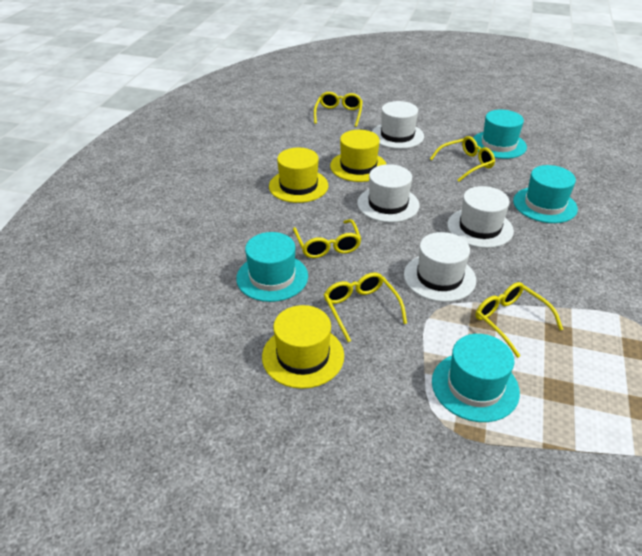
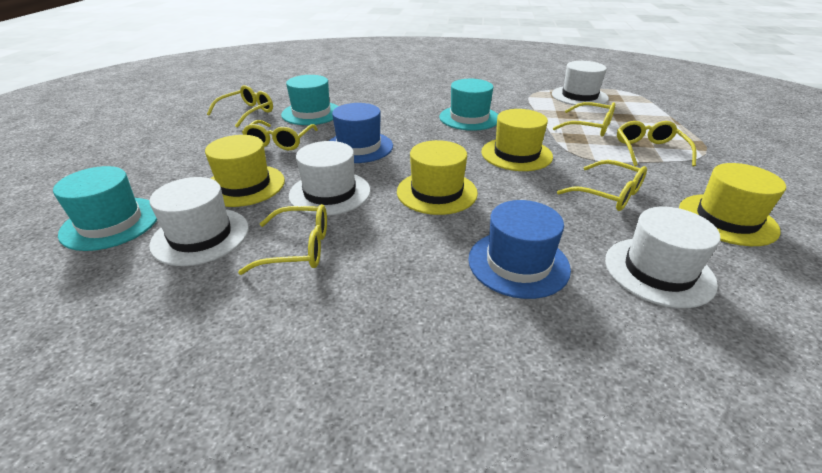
blue hat: none = 0 -> [329,103,393,163] [468,200,571,299] = 2
turquoise hat: [236,232,308,302] [432,334,520,422] [473,110,527,159] [513,165,578,223] = 4 -> [53,166,157,251] [281,75,339,125] [439,79,498,131] = 3
yellow glasses: [293,219,361,258] [314,92,363,127] [324,273,407,342] [430,136,495,182] [475,282,563,358] = 5 -> [207,85,273,128] [238,204,327,275] [242,120,318,150] [553,102,616,136] [557,160,647,211] [617,121,696,166] = 6
yellow hat: [262,305,344,389] [269,148,328,203] [330,130,386,182] = 3 -> [205,135,285,207] [397,140,478,215] [481,109,553,171] [679,163,786,246] = 4

